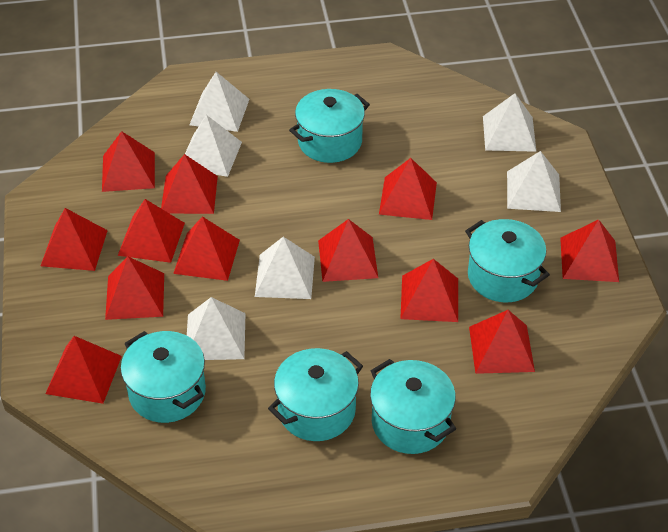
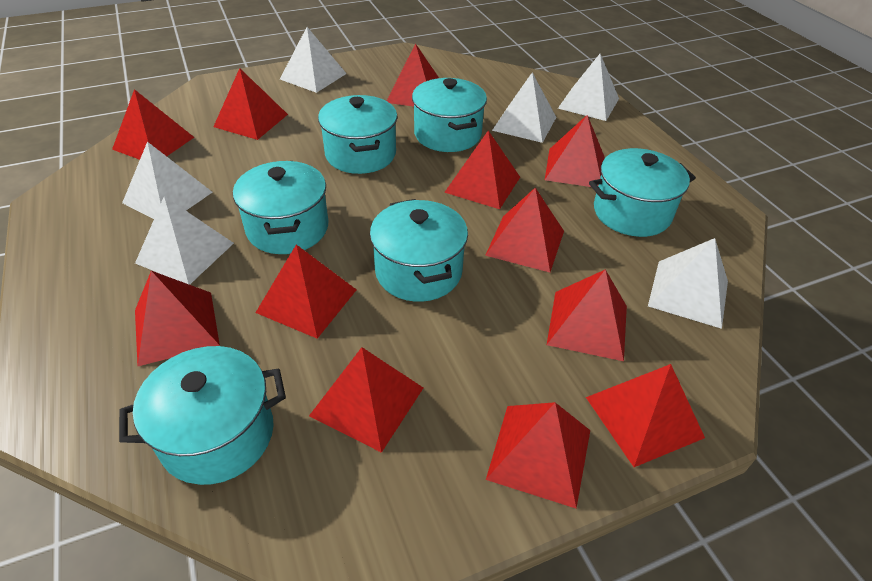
turquoise pot: [121,331,206,423] [268,348,363,441] [289,89,370,163] [370,359,456,454] [465,219,550,302] = 5 -> [119,346,286,485] [233,161,328,254] [318,95,398,174] [370,199,468,302] [412,78,487,152] [589,148,696,237] = 6

